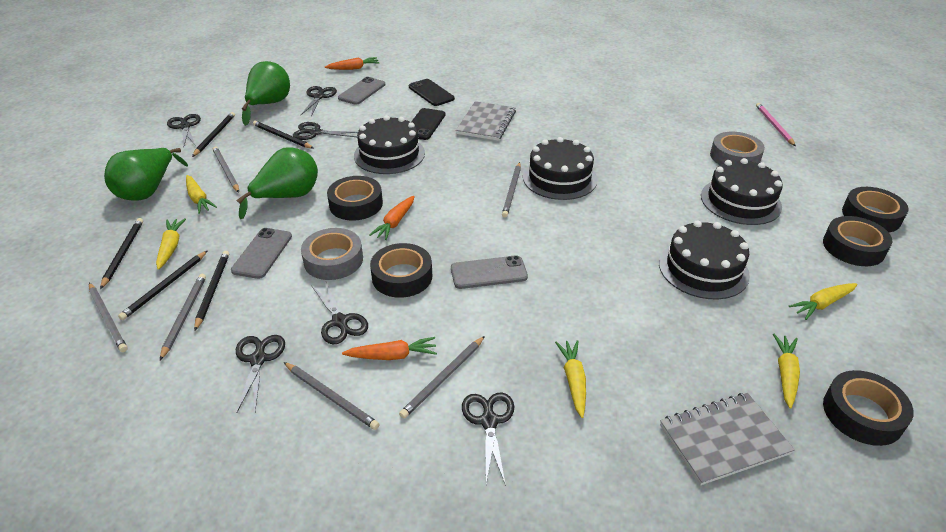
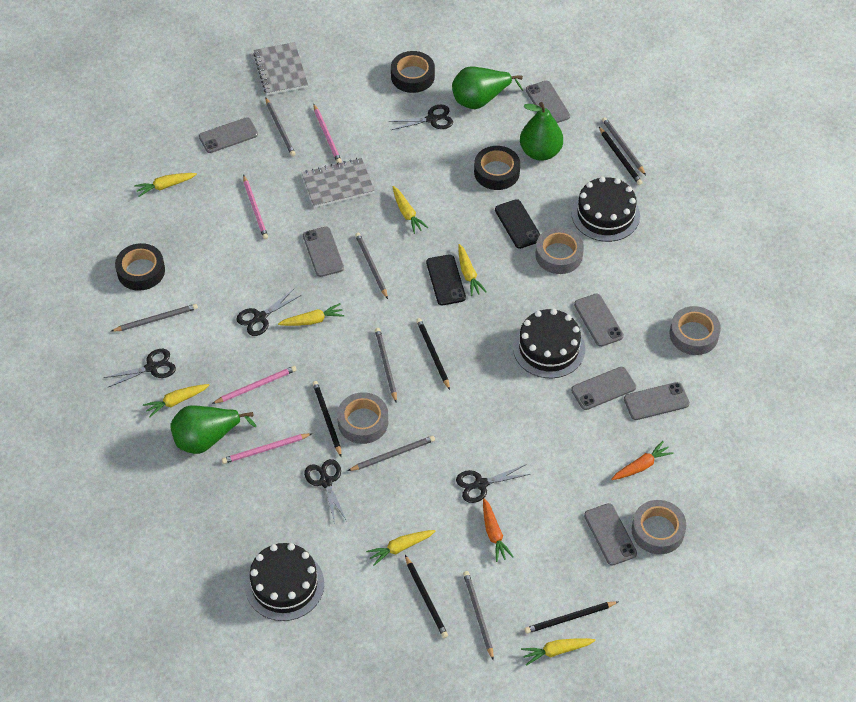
black cake: [354,115,425,174] [523,137,597,200] [659,220,750,299] [701,158,783,225] = 4 -> [245,543,324,621] [513,309,585,378] [572,177,640,242] = 3
black scissors: [167,114,201,147] [236,335,285,413] [293,122,358,140] [301,86,337,117] [312,282,368,344] [462,392,514,486] = 6 -> [104,349,176,388] [236,289,301,336] [304,459,347,524] [388,105,453,130] [456,465,530,503] = 5
black tape: [327,176,383,221] [370,243,432,298] [823,216,892,266] [823,370,914,446] [842,187,909,232] = 5 -> [115,243,165,291] [391,51,435,93] [474,146,520,190] = 3
grey pencil: [89,283,128,352] [160,274,206,360] [213,146,239,193] [284,362,379,430] [399,336,485,419] [502,162,521,218] = 6 -> [110,304,198,332] [265,97,296,156] [348,436,435,471] [355,232,388,299] [375,328,397,403] [463,571,494,660] [602,117,646,175] = 7
grey phone: [231,228,292,279] [338,77,385,105] [451,255,528,289] = 3 -> [199,117,258,153] [303,227,344,277] [526,81,570,123] [571,367,636,410] [574,294,624,347] [584,503,637,566] [624,382,690,420] = 7
grey tape: [301,228,363,280] [710,132,765,165] = 2 -> [337,392,388,444] [535,227,584,274] [632,500,686,554] [670,306,721,355] = 4
orange carrot: [325,57,380,70] [342,337,437,360] [369,196,415,240] = 3 -> [483,498,513,562] [611,441,674,480] = 2
pink pencil: [756,103,796,146] = 1 -> [212,366,297,404] [222,433,312,464] [243,175,268,239] [313,104,342,163] = 4
yellow carrot: [156,218,186,270] [186,175,217,214] [555,340,586,418] [773,334,800,409] [789,283,857,320] = 5 -> [134,173,197,197] [143,384,209,418] [278,303,344,326] [366,530,435,566] [393,186,428,234] [458,244,487,296] [521,638,596,666] = 7

